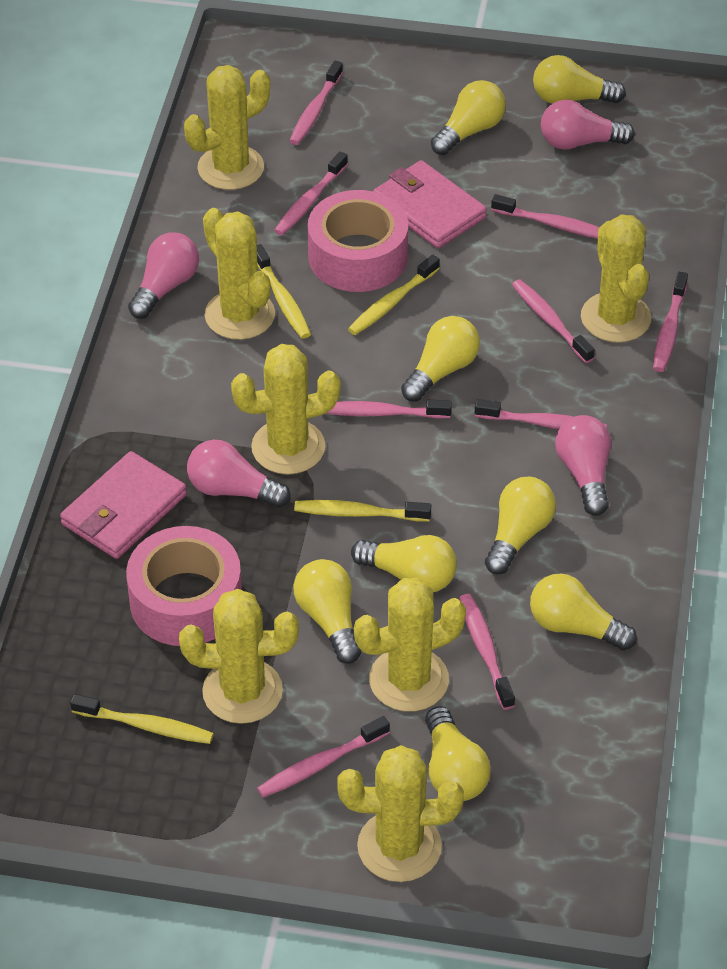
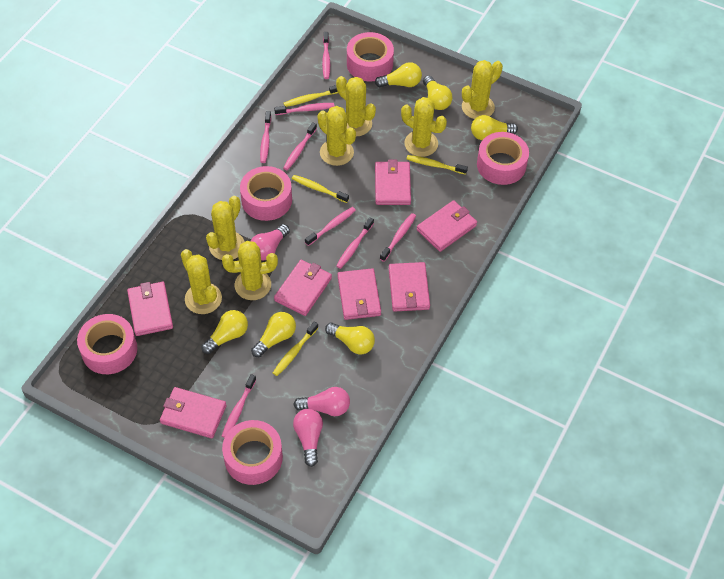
pink light bulb: [128,232,199,319] [187,440,291,508] [541,100,635,150] [555,415,611,516] = 4 -> [251,224,290,260] [293,387,350,416] [293,409,323,467] = 3
pink tape: [126,526,242,646] [308,190,408,292] = 2 -> [77,314,137,374] [222,420,283,485] [240,166,292,221] [347,32,394,81] [477,132,529,185] = 5
pink toothbrush: [257,716,390,798] [274,152,348,235] [289,61,343,145] [326,400,452,419] [459,594,515,710] [475,399,607,429] [491,194,600,239] [512,279,595,363] [653,272,688,372] = 9 -> [222,374,256,438] [260,111,271,163] [274,103,335,115] [283,122,317,171] [305,207,356,246] [322,32,330,79] [336,217,374,269] [380,213,416,262] = 8
pink wallet: [60,451,187,559] [373,160,487,248] = 2 -> [127,282,173,336] [160,387,227,438] [274,260,332,316] [338,268,381,320] [375,160,411,205] [389,262,430,312] [417,200,477,252] = 7
yellow light bulb: [294,559,361,664] [351,535,457,592] [401,316,480,402] [425,706,491,801] [431,80,506,155] [485,477,556,575] [530,573,637,651] [533,55,626,104] = 8 -> [201,310,248,354] [251,312,296,357] [325,323,375,354] [375,62,422,87] [423,75,453,110] [471,115,518,140] = 6

